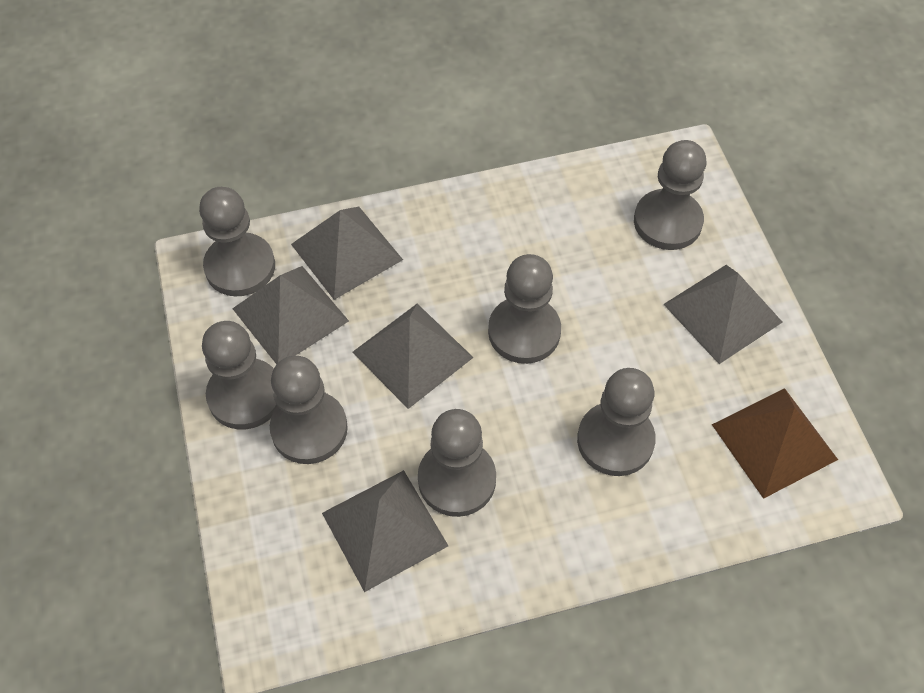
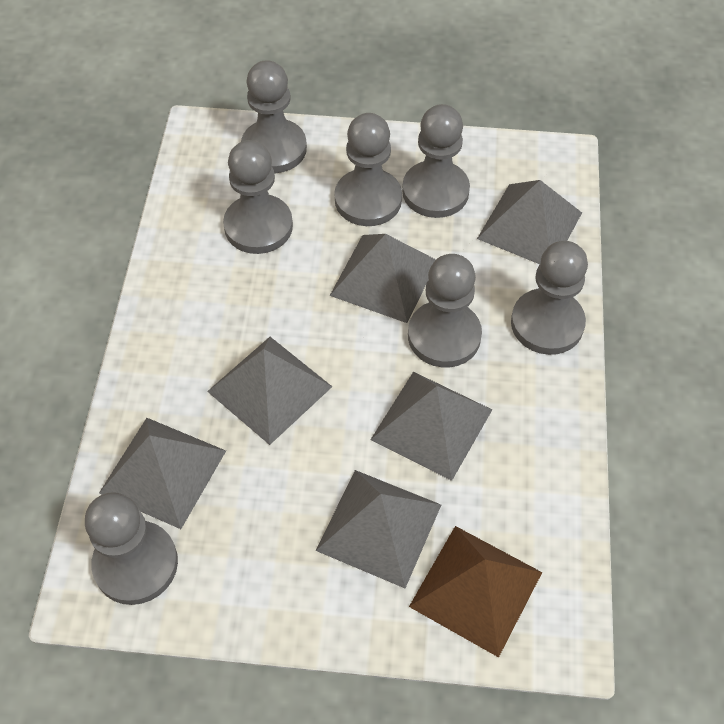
grey pyramid: [232,266,349,364] [291,207,403,300] [322,470,448,592] [353,304,474,409] [664,265,782,364] = 5 -> [99,418,226,529] [207,337,332,445] [316,470,441,588] [330,234,436,323] [371,372,492,481] [477,180,582,264] = 6

